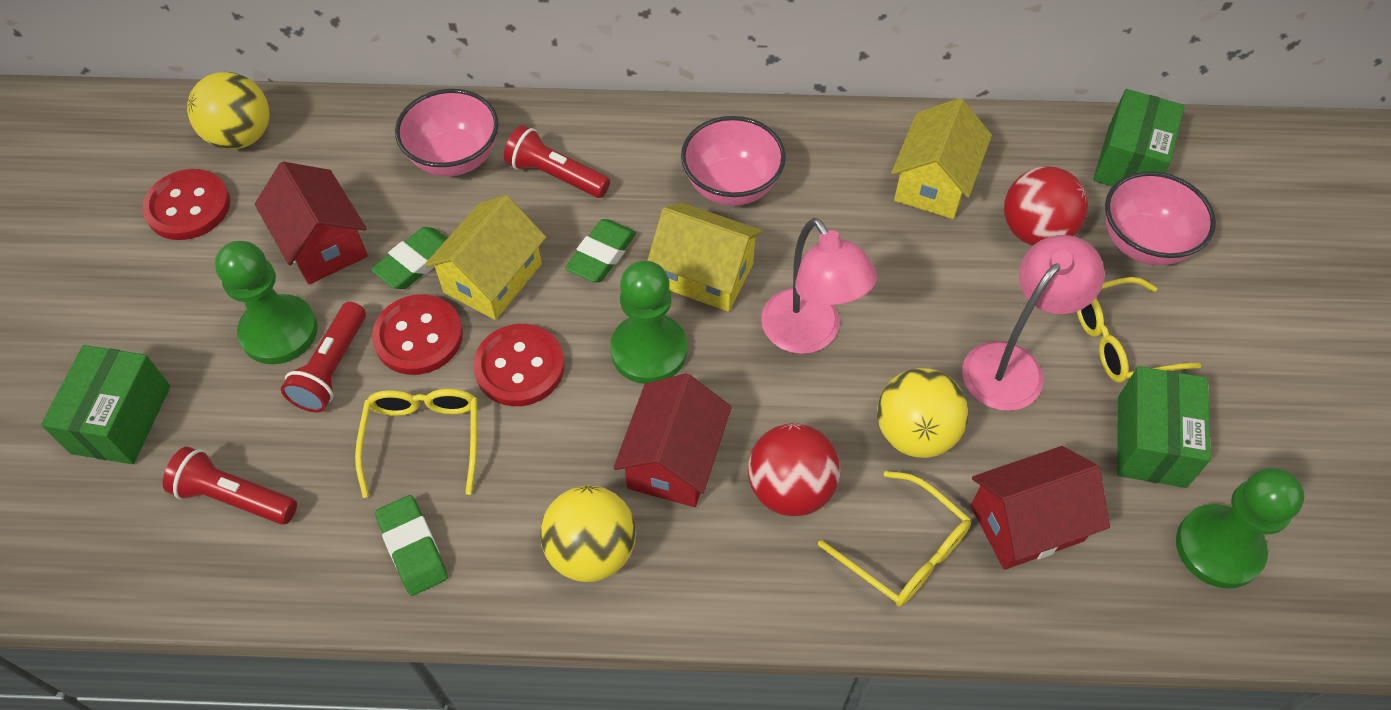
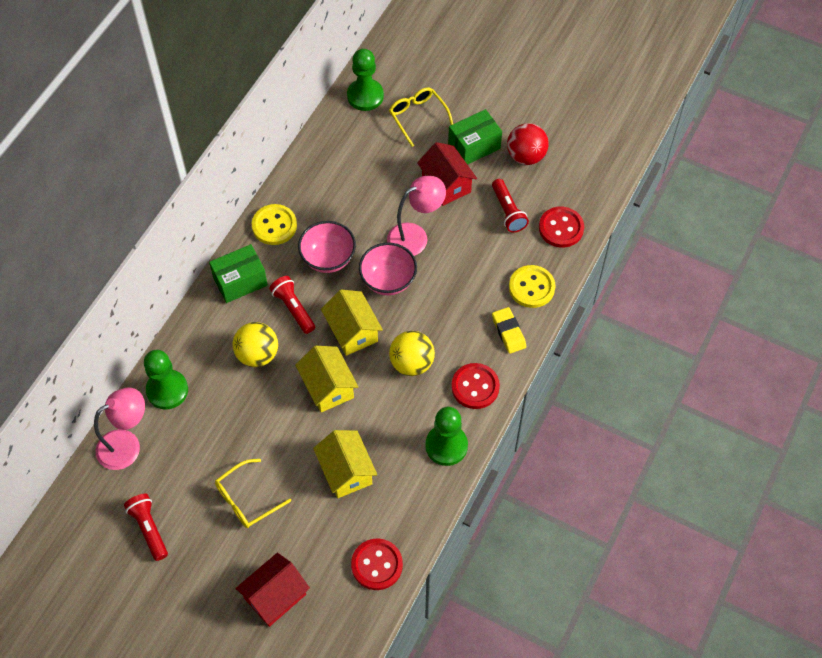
green box: [41,345,170,464] [1093,89,1185,187] [1117,366,1211,488] = 3 -> [209,244,268,303] [448,109,502,165] = 2
green eraser: [371,227,447,289] [375,495,448,596] [565,219,636,282] = 3 -> none = 0
pink bowl: [395,89,499,176] [681,116,786,206] [1105,171,1216,266] = 3 -> [298,221,356,273] [359,243,417,295] = 2
red ball: [748,423,841,516] [1004,166,1088,246] = 2 -> [507,123,549,165] = 1
red house: [255,161,368,284] [614,373,732,507] [971,446,1110,570] = 3 -> [235,553,310,627] [417,142,477,206] = 2
yellow ball: [187,72,269,150] [540,485,636,582] [877,368,968,458] = 3 -> [233,322,278,367] [389,331,435,376] = 2
yellow button: none = 0 -> [252,204,297,245] [509,265,556,308] = 2
yellow eraser: none = 0 -> [492,307,526,354] = 1
yellow glasses: [355,389,477,498] [818,471,971,607] [1077,277,1202,382] = 3 -> [215,459,291,528] [389,87,453,147] = 2

